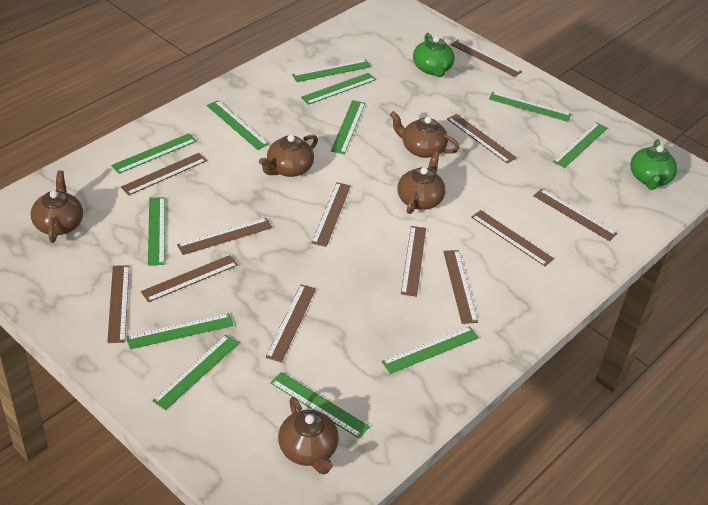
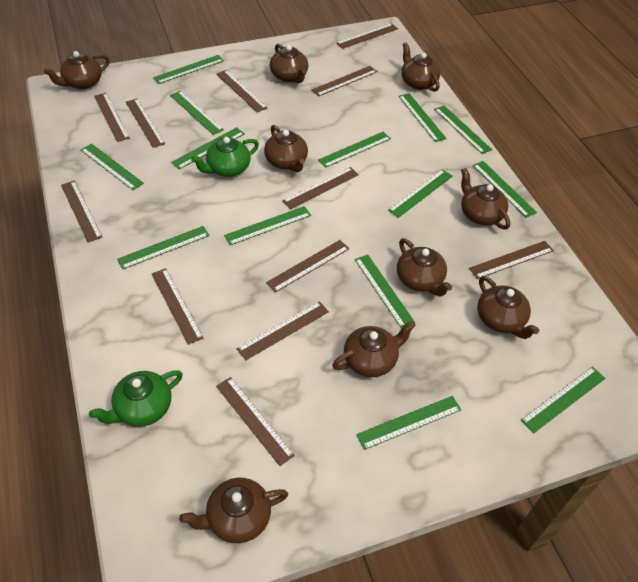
brown teapot: [31,170,83,243] [259,134,318,177] [278,397,339,475] [390,111,459,158] [397,151,445,214] = 5 -> [44,51,110,89] [179,478,288,543] [264,125,308,172] [270,43,308,83] [332,321,416,377] [397,238,452,297] [401,42,440,92] [461,168,510,230] [477,276,539,339] = 9
green ruler: [111,133,197,174] [126,313,234,349] [148,197,165,265] [152,335,239,410] [206,100,269,150] [270,372,370,439] [292,59,371,82] [301,73,376,105] [331,100,365,154] [382,326,479,374] [489,92,571,122] [553,122,608,168] = 12 -> [81,143,144,190] [117,226,210,269] [153,55,224,84] [170,91,224,135] [171,127,245,169] [224,206,311,245] [318,132,391,168] [355,255,415,329] [356,396,461,450] [388,169,453,218] [399,93,447,142] [434,106,492,154] [473,161,537,218] [521,367,605,434] = 14

